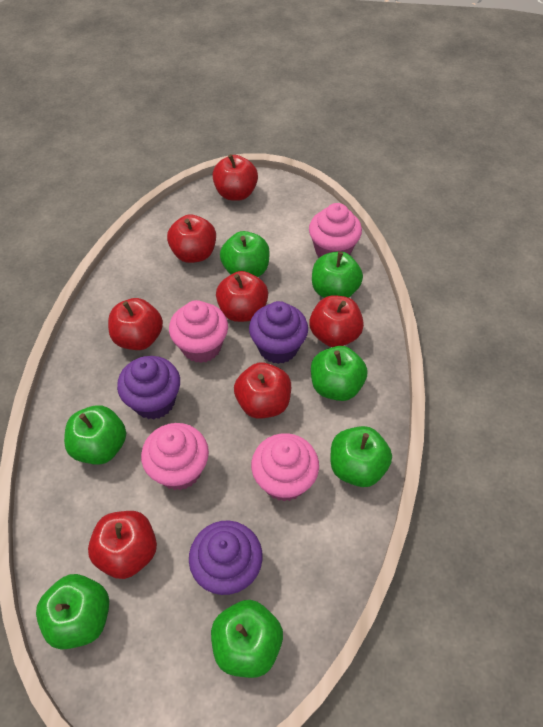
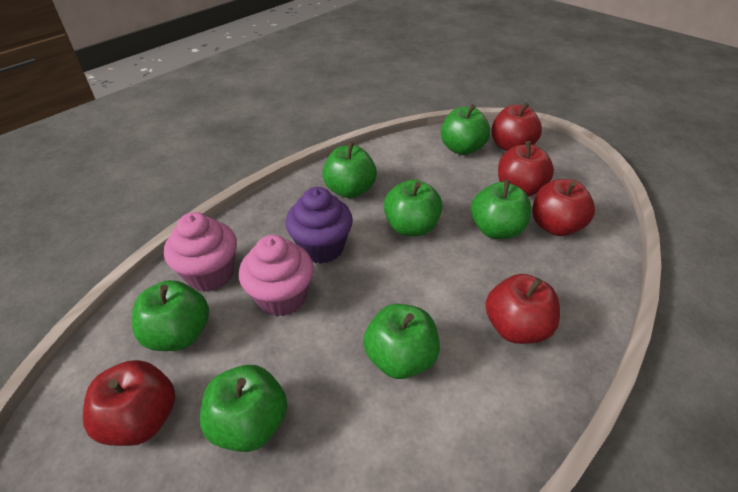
pink cupcake: [141,423,209,490] [169,300,228,363] [251,433,319,501] [309,203,362,258] = 4 -> [164,212,237,292] [239,235,314,317] = 2
purple cupcake: [117,356,180,420] [189,521,263,595] [249,301,308,364] = 3 -> [286,187,353,264] = 1
red apple: [88,511,157,579] [108,298,163,350] [167,214,216,263] [212,154,258,201] [216,271,268,322] [234,362,291,419] [309,295,364,347] = 7 -> [83,360,175,446] [486,274,560,344] [491,102,542,151] [498,141,554,197] [532,179,595,236] = 5

